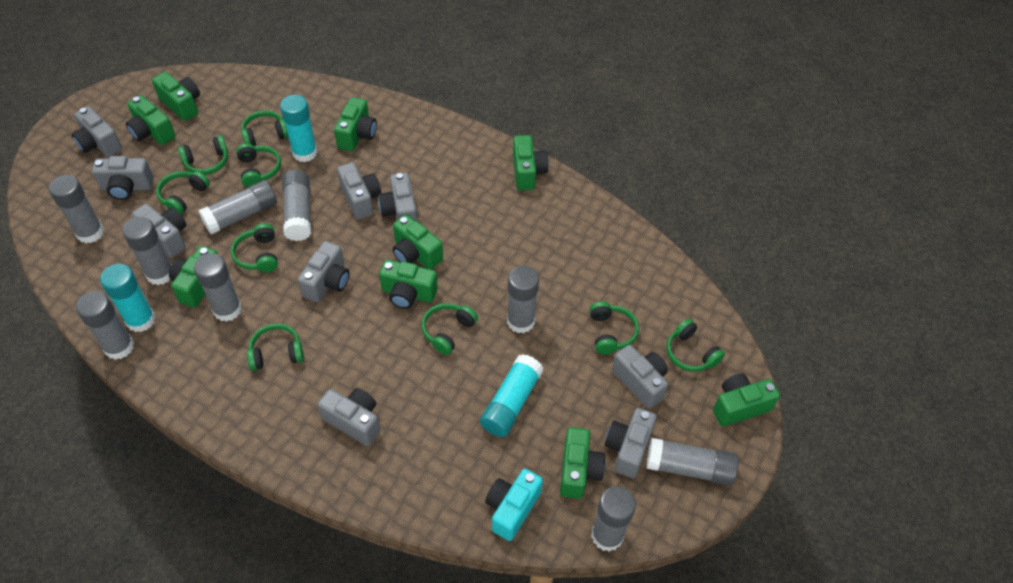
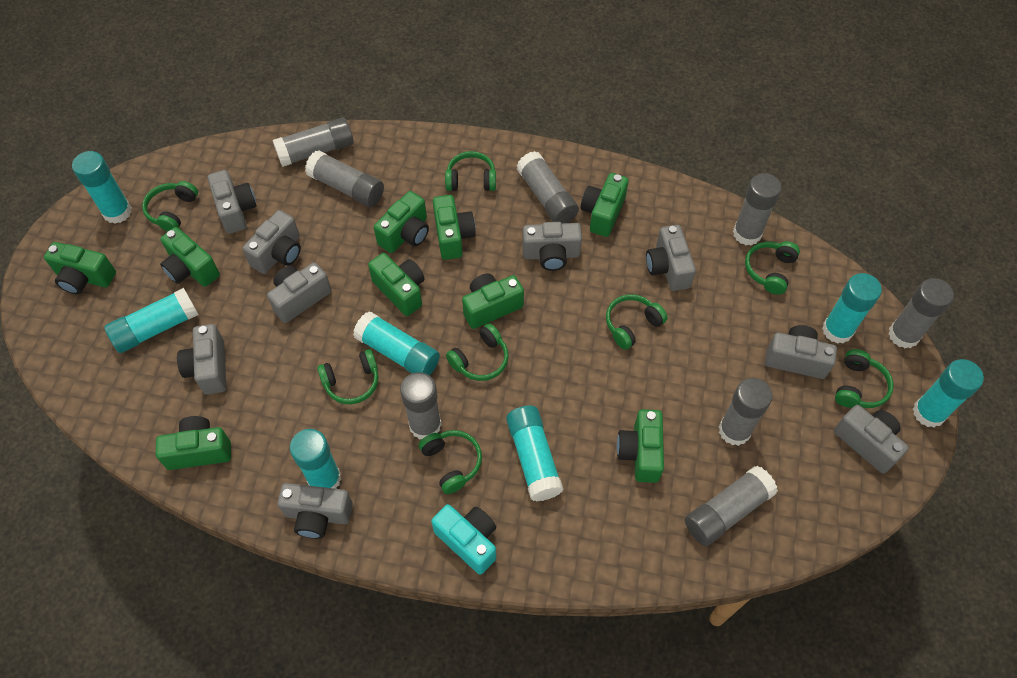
green headphones: [156,171,210,215] [178,135,228,175] [231,223,278,273] [236,143,281,188] [241,110,289,146] [247,323,304,371] [422,303,478,355] [590,301,639,354] [666,319,725,372] = 9 -> [142,181,198,232] [317,349,379,404] [419,430,482,494] [445,151,496,191] [446,323,509,381] [606,294,668,350] [745,241,800,295] [835,349,894,408] = 8
grey glue stick: [49,175,104,243] [76,291,134,360] [122,217,172,285] [194,253,242,322] [198,180,277,235] [282,170,311,241] [507,266,539,333] [591,486,636,552] [646,438,738,486] = 9 -> [273,118,354,167] [305,150,384,207] [400,372,442,440] [517,151,579,223] [685,466,778,546] [719,378,773,446] [733,173,782,246] [888,278,954,348] = 8
turquoise glue stick: [100,264,155,332] [280,95,317,162] [480,354,543,437] = 3 -> [72,151,132,224] [104,288,198,353] [290,429,341,489] [353,311,440,376] [506,406,563,501] [822,273,882,344] [913,359,984,428] = 7

